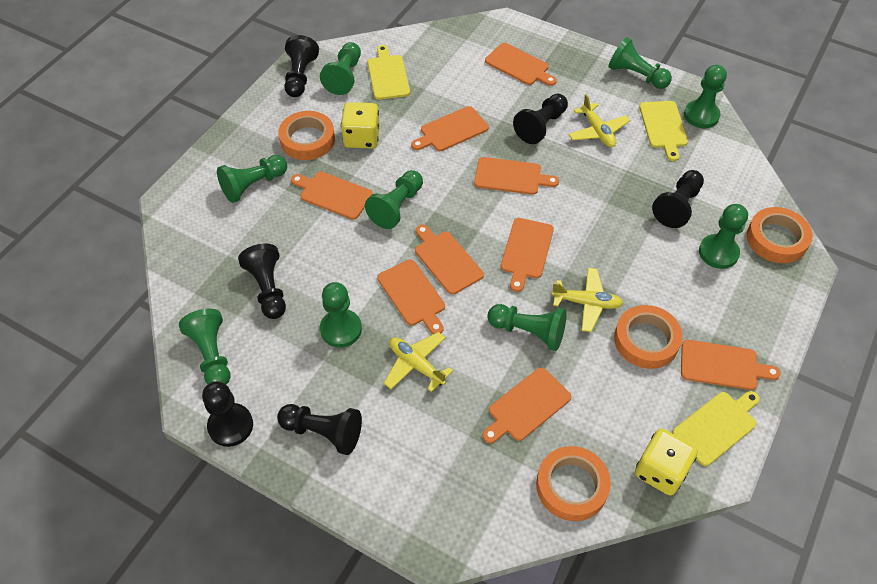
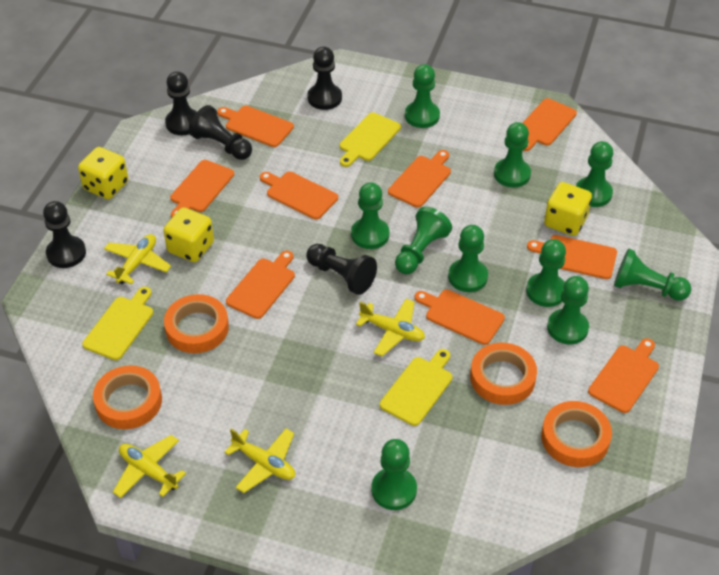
black pawn: [202,381,253,447] [238,244,286,319] [277,404,362,455] [284,35,319,97] [513,94,568,144] [652,170,704,228] = 6 -> [43,201,86,268] [165,71,197,135] [189,105,252,160] [306,244,377,295] [307,47,342,110] = 5
green pawn: [179,309,230,385] [217,155,287,203] [320,42,361,95] [320,282,362,348] [365,170,423,229] [487,304,567,351] [608,37,672,89] [684,65,727,128] [699,204,748,269] = 9 -> [351,182,389,249] [371,439,417,510] [395,206,452,274] [405,64,440,128] [448,225,488,292] [494,122,531,187] [526,239,566,307] [547,276,589,344] [576,141,613,207] [614,249,691,301] = 10
yellow dice: [341,102,380,148] [635,428,698,496] = 2 -> [78,147,128,199] [163,207,214,262] [544,182,592,236] = 3
yellow plane: [384,332,453,392] [551,268,623,332] [568,94,630,147] = 3 -> [104,234,171,284] [113,435,186,498] [224,429,295,493] [356,299,425,356] = 4

